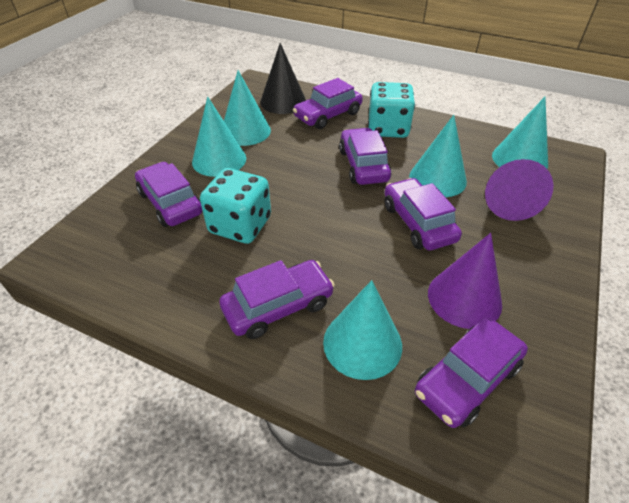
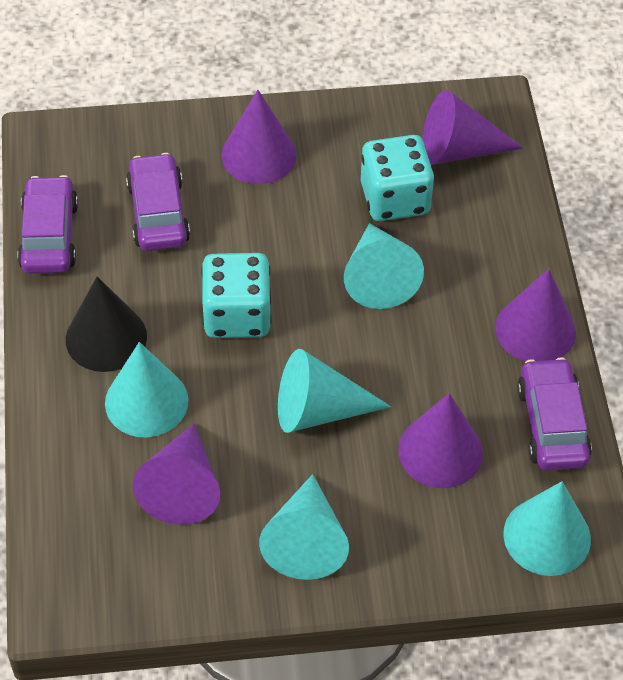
purple car: [135,162,202,227] [219,260,335,339] [293,78,363,129] [339,128,392,185] [385,178,462,250] [415,318,528,428] = 6 -> [17,175,78,274] [126,153,190,251] [517,357,592,471] = 3
purple cone: [428,233,502,329] [485,159,554,221] = 2 -> [133,423,220,525] [221,90,297,184] [398,393,483,488] [422,90,523,165] [495,269,576,362] = 5

